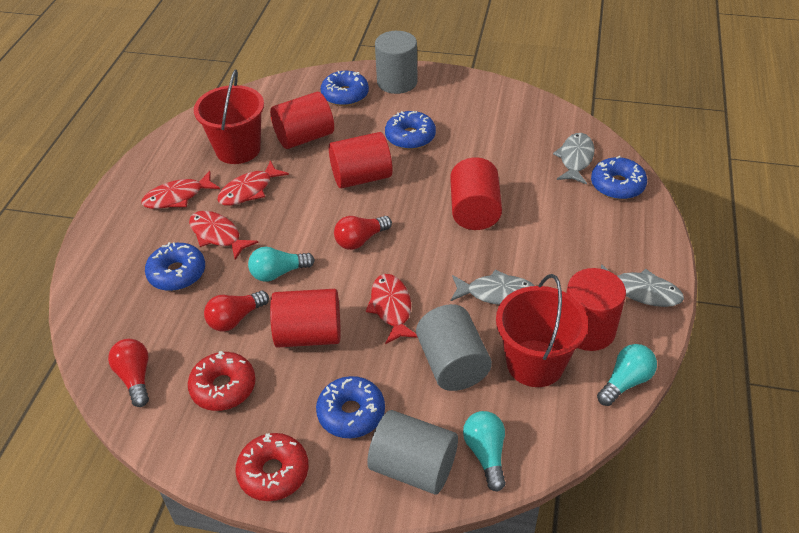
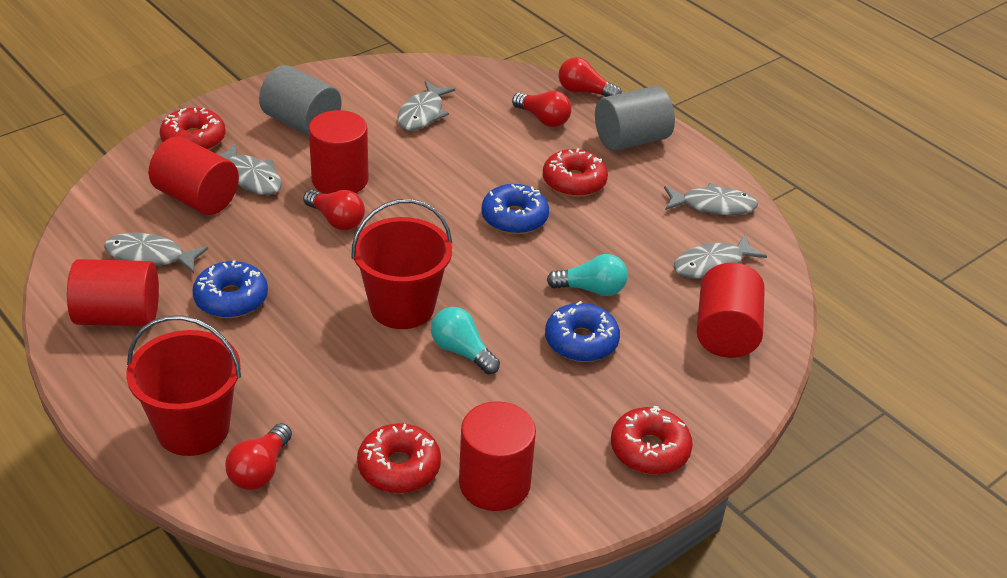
blue donut: [145,242,205,291] [316,376,385,438] [321,71,369,106] [385,111,436,149] [591,156,647,200] = 5 -> [192,260,268,318] [481,184,549,234] [545,301,620,362] = 3
grey cylinder: [367,410,458,495] [375,31,418,94] [416,304,492,391] = 3 -> [259,65,342,136] [595,86,675,151] = 2
grey fish: [450,270,535,305] [553,133,594,185] [601,264,684,307] = 3 -> [104,233,208,273] [218,143,282,195] [397,81,455,130] [664,183,758,215] [673,235,767,278] = 5
red donut: [188,351,256,411] [235,433,309,501] = 2 -> [160,107,225,150] [357,423,441,493] [543,148,608,197] [611,406,693,475] = 4
red fish: [141,171,220,209] [189,211,258,260] [217,160,289,206] [366,274,418,344] = 4 -> none = 0
red light bulb: [108,339,149,407] [204,291,269,332] [334,216,392,250] = 3 -> [225,423,292,490] [303,190,365,230] [512,91,572,127] [559,57,622,97] = 4
turquoise light bulb: [248,247,315,282] [463,411,506,492] [597,344,657,406] = 3 -> [431,307,500,374] [547,254,628,296] = 2

